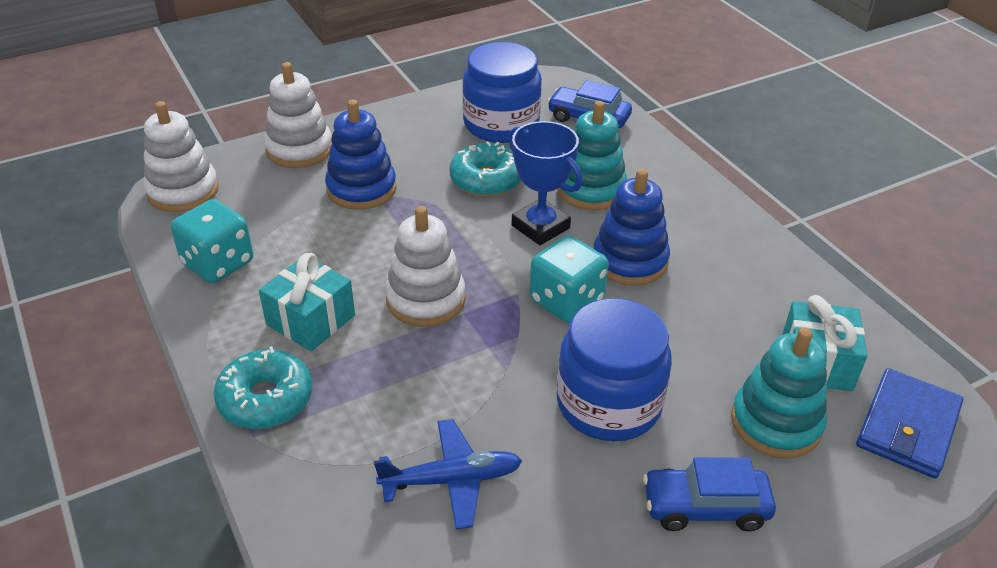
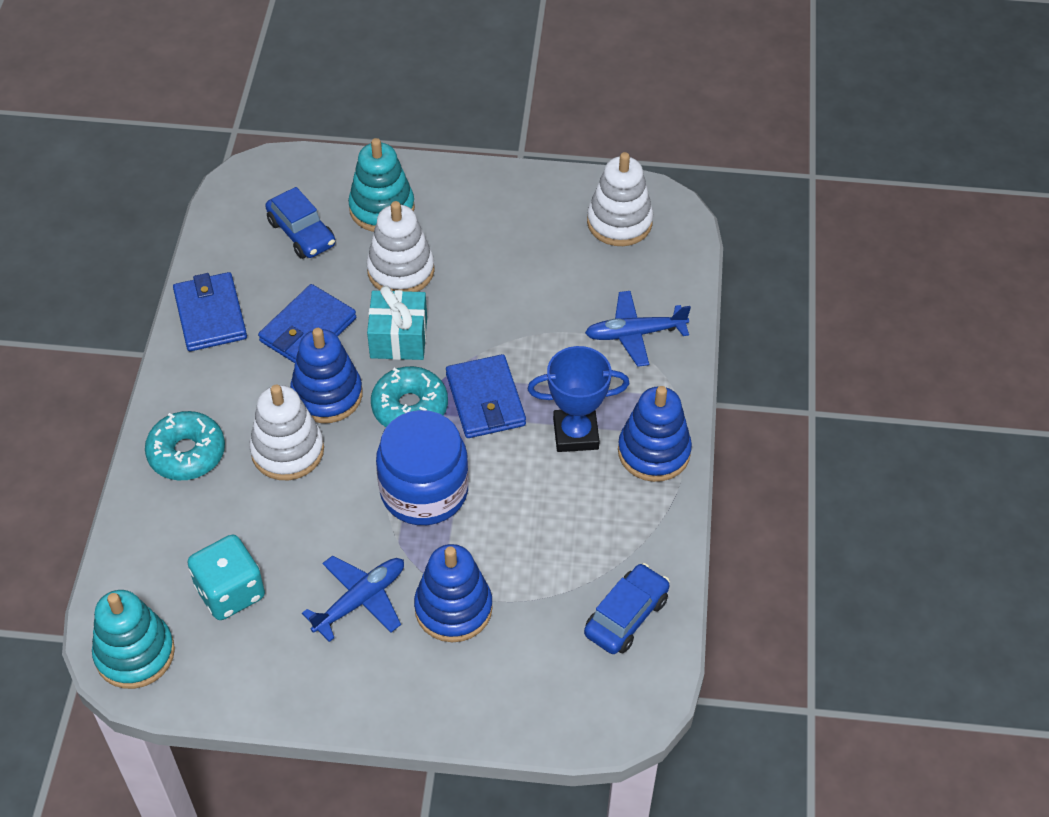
blue jar: [462,42,542,143] [557,298,672,441] = 2 -> [376,410,469,525] = 1
blue plane: [374,419,522,530] = 1 -> [302,556,404,642] [585,291,691,367] = 2
blue stacking toy: [325,100,396,210] [593,169,670,286] = 2 -> [290,328,362,423] [414,544,493,642] [618,386,692,482] = 3
blue wallet: [856,368,963,478] = 1 -> [173,272,247,351] [258,284,356,363] [446,354,526,438] = 3
turquoise dice: [171,199,253,283] [530,235,609,323] = 2 -> [187,535,265,620] = 1
turquoise gift: [259,253,355,351] [782,295,867,391] = 2 -> [367,286,427,360] = 1

